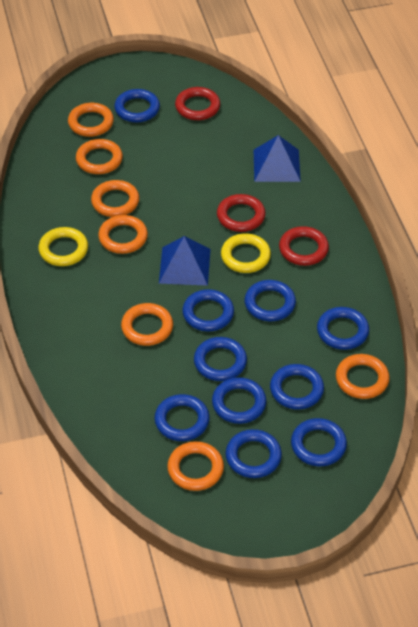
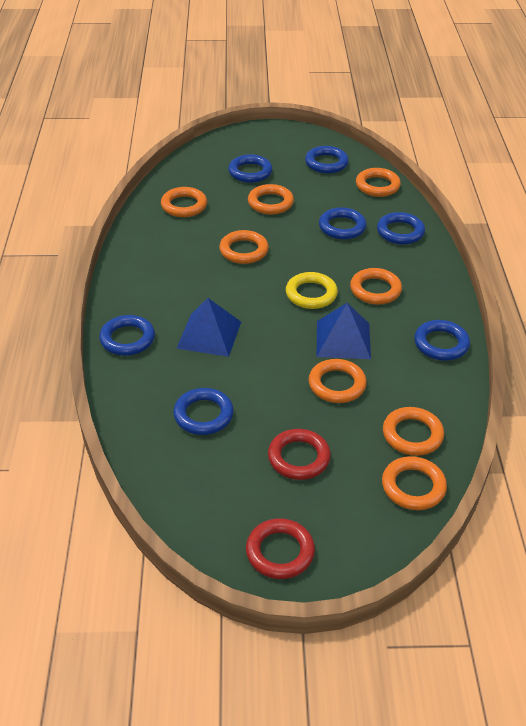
blue ring: [114,89,160,123] [155,394,210,441] [182,289,234,332] [194,337,247,381] [212,377,266,424] [226,429,282,478] [245,280,296,321] [270,364,324,410] [291,418,347,466] [317,307,369,350] = 10 -> [99,315,155,356] [173,388,234,435] [228,154,272,183] [305,146,349,173] [319,207,367,239] [377,212,425,245] [414,320,470,361] = 7
orange ring: [68,103,114,137] [76,139,123,174] [91,180,139,217] [98,215,148,254] [121,303,173,346] [167,441,224,491] [336,354,390,399] = 7 -> [161,187,207,217] [219,230,269,264] [248,184,294,214] [308,359,367,403] [350,268,402,305] [356,168,401,197] [382,456,447,510] [383,407,444,456] = 8
red ring: [175,87,220,120] [217,194,265,232] [279,226,329,266] = 3 -> [246,518,315,579] [268,429,331,480] = 2
yellow ring: [38,227,88,266] [221,233,271,273] = 2 -> [286,272,338,309] = 1

